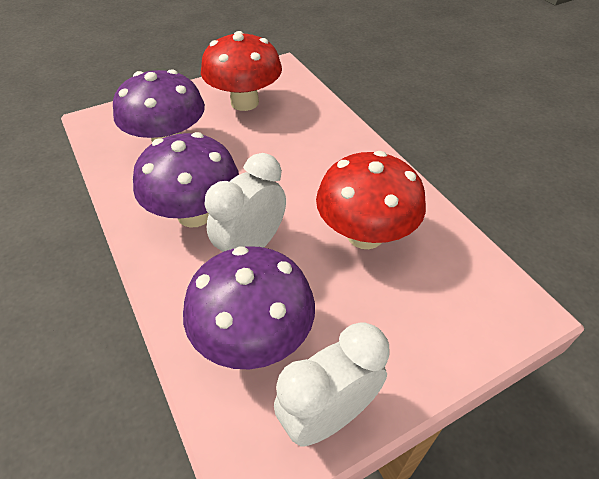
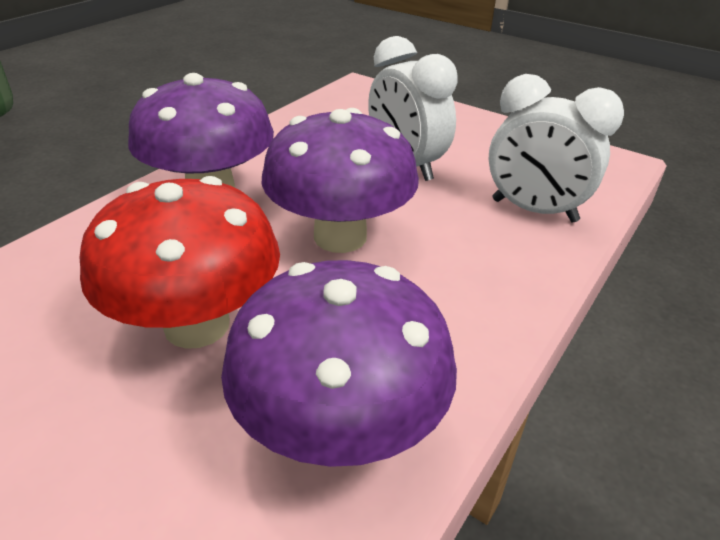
red mushroom: [201,31,282,111] [316,151,426,249] = 2 -> [79,176,280,349] = 1

